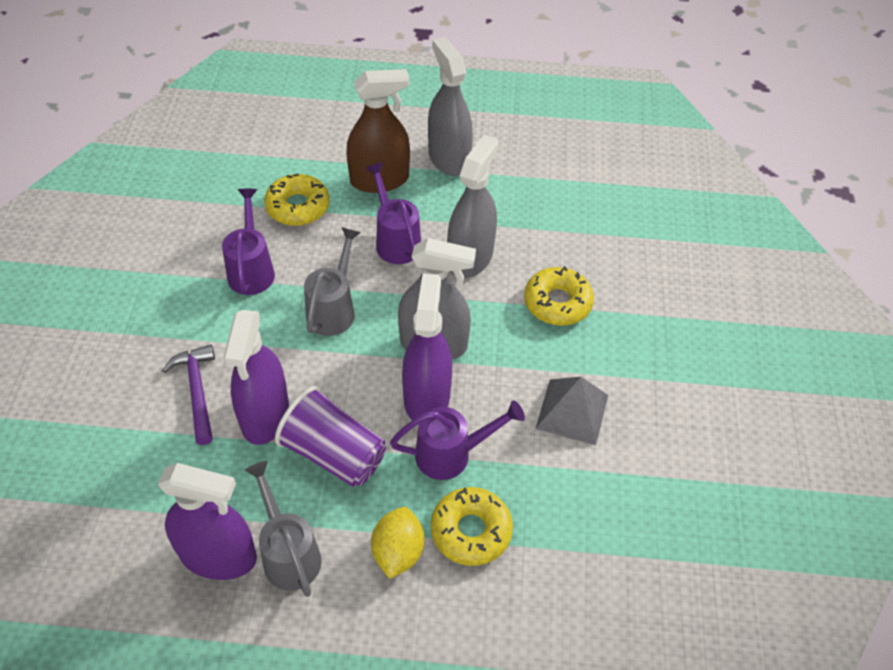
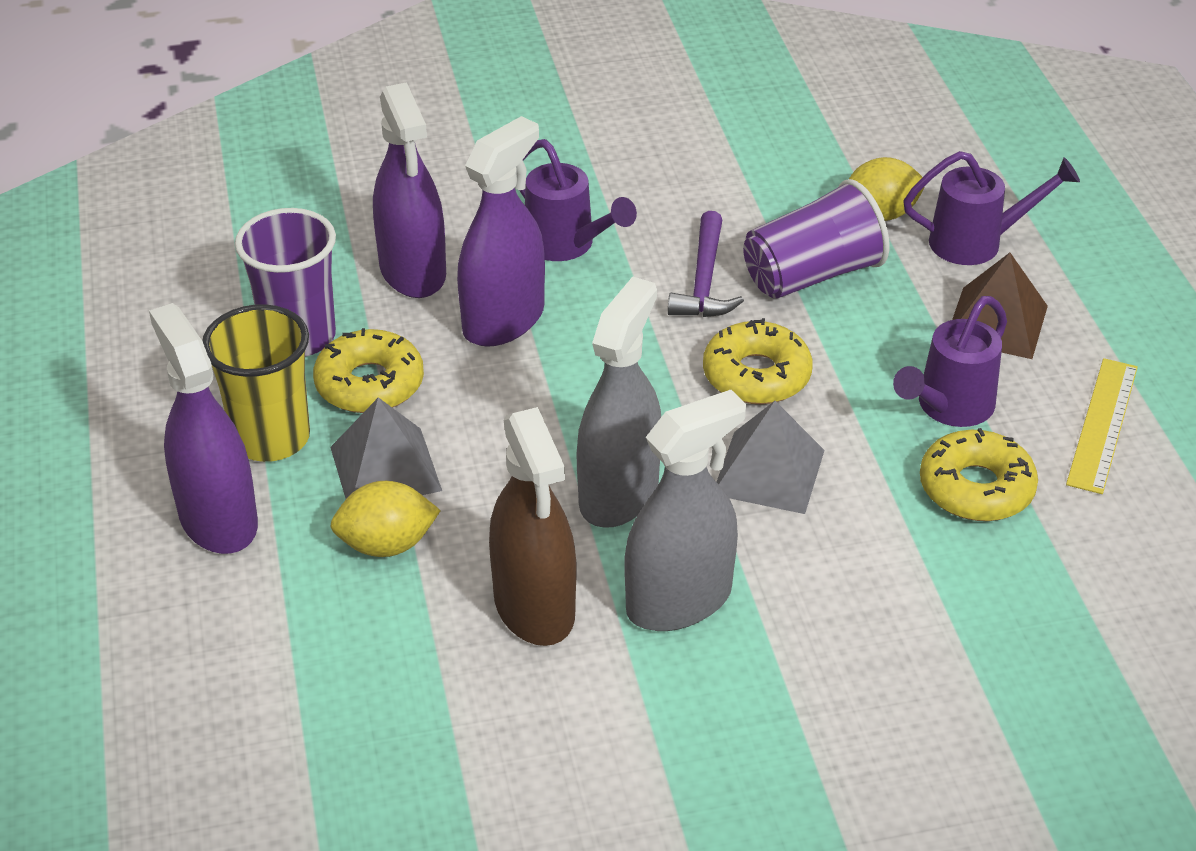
brown pyramid: none = 0 -> [952,253,1048,359] = 1
grey pyramid: [535,377,608,445] = 1 -> [330,397,442,499] [717,401,825,514] = 2
grey spray bottle: [398,238,476,360] [428,37,473,176] [447,134,498,278] = 3 -> [577,277,661,528] [624,390,746,631] = 2
grey watering can: [245,461,322,597] [304,227,361,336] = 2 -> none = 0
purple cup: [275,386,386,487] = 1 -> [235,208,336,357] [743,179,890,299] = 2
yellow cup: none = 0 -> [202,304,310,462] = 1
yellow lemon: [371,507,424,579] = 1 -> [330,481,441,557] [849,157,924,221] = 2
yellow ruler: none = 0 -> [1066,358,1138,494] = 1

